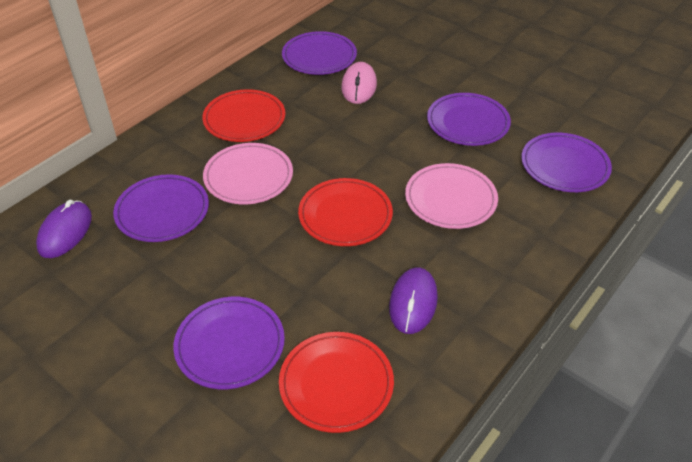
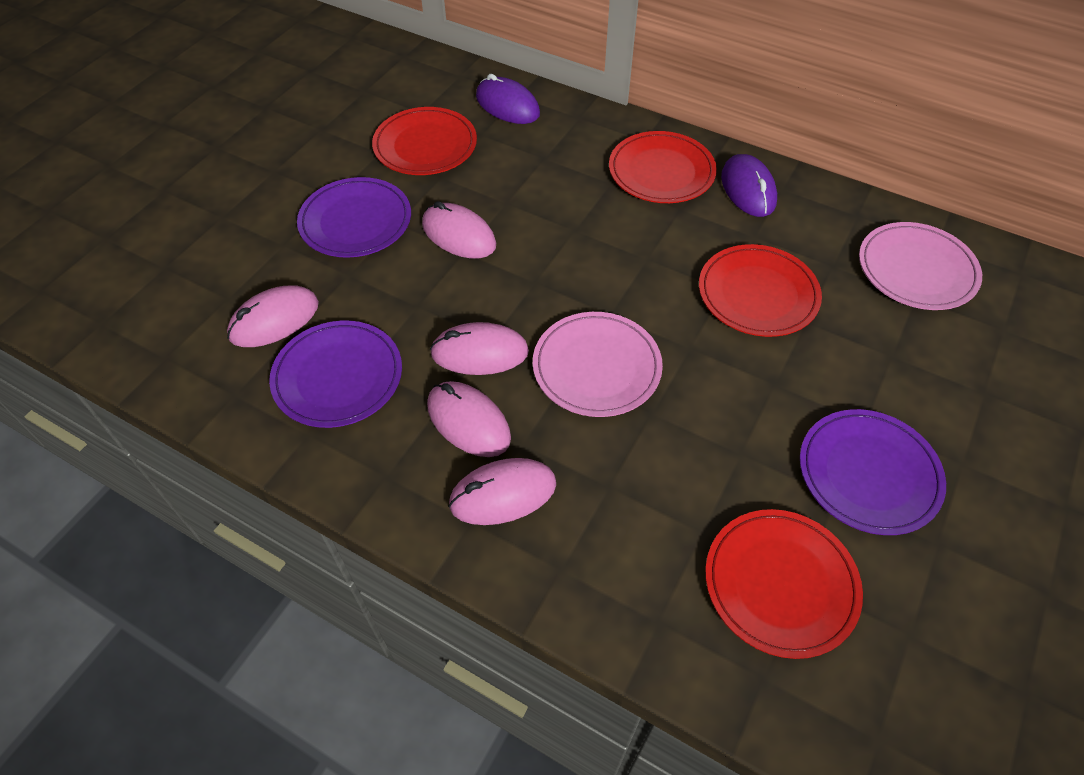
pink mouse: [341,62,377,104] = 1 -> [227,286,319,347] [422,201,496,259] [427,381,511,457] [430,322,529,375] [448,458,556,525] = 5
purple plate: [113,174,209,242] [173,297,285,389] [282,31,357,75] [427,93,511,146] [521,133,612,192] = 5 -> [269,321,402,428] [297,177,411,258] [800,409,946,535] = 3
red plate: [202,89,285,142] [279,332,394,433] [298,178,393,246] = 3 -> [372,107,477,175] [609,131,717,203] [699,244,822,337] [705,509,863,659] = 4

